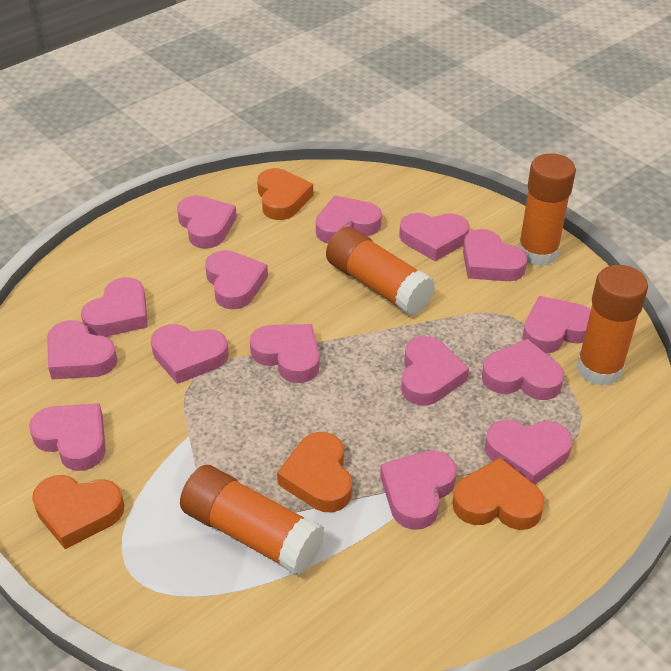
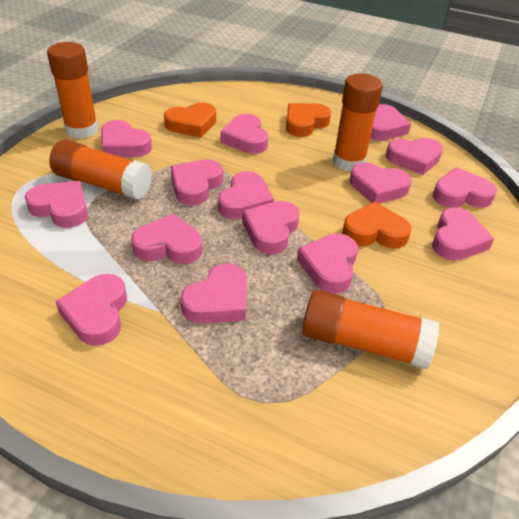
orange heart: [32,475,124,549] [257,168,313,220] [277,432,352,512] [452,458,545,530] = 4 -> [164,103,216,138] [286,103,331,137] [342,202,411,249] = 3

